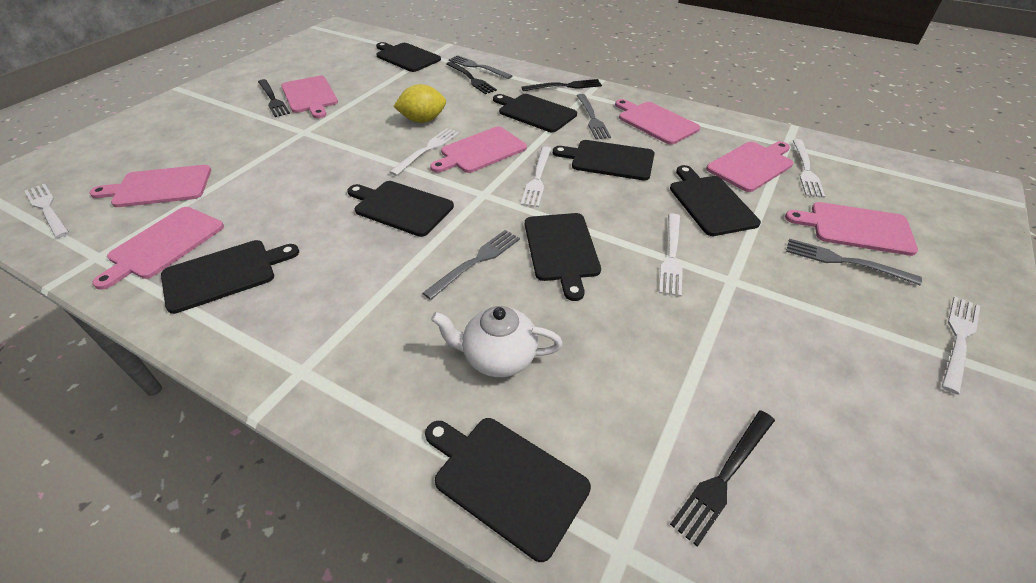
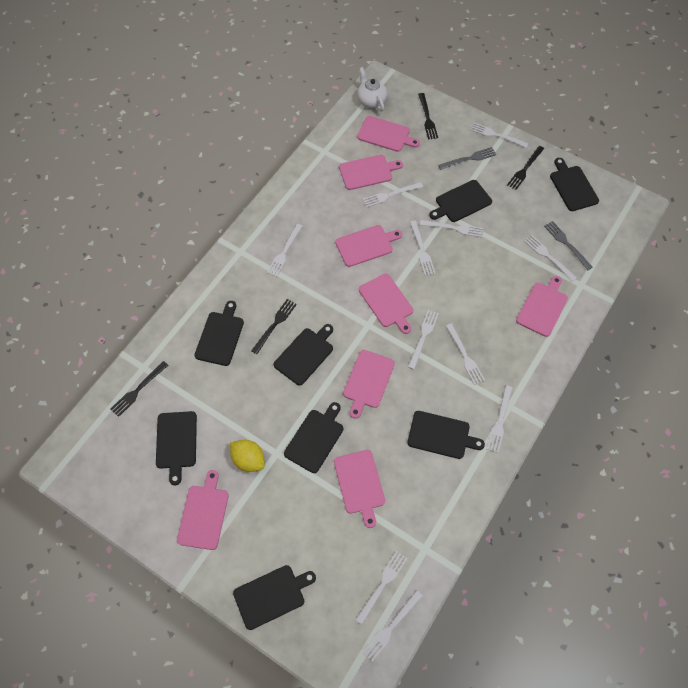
grey fork: [422,230,520,300] [449,55,512,79] [577,94,611,139] [786,238,922,285] = 4 -> [438,147,496,170] [544,221,593,270] = 2
pink cutting board: [90,165,211,207] [92,207,224,290] [281,76,338,118] [430,127,527,173] [615,99,700,145] [706,141,793,192] [785,202,918,256] = 7 -> [177,470,229,550] [334,450,385,528] [335,225,402,267] [339,155,403,190] [343,350,395,419] [357,116,420,152] [359,274,413,334] [516,276,568,337] = 8
white fork: [25,184,69,238] [389,128,459,176] [521,146,552,207] [659,214,683,297] [792,139,825,198] [942,296,980,394] = 6 -> [267,224,302,277] [355,551,408,625] [362,590,423,661] [363,182,423,207] [408,310,439,370] [410,221,436,276] [420,220,484,237] [446,323,485,385] [470,123,529,148] [486,385,513,453] [524,235,577,282] = 11

